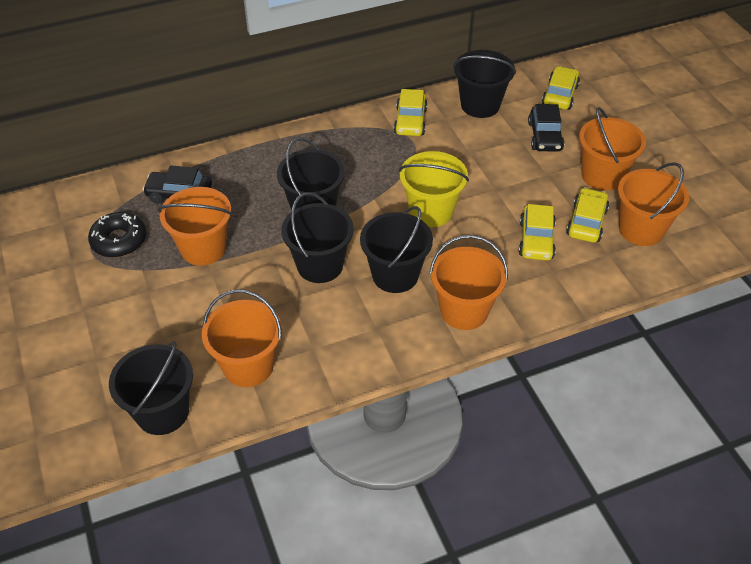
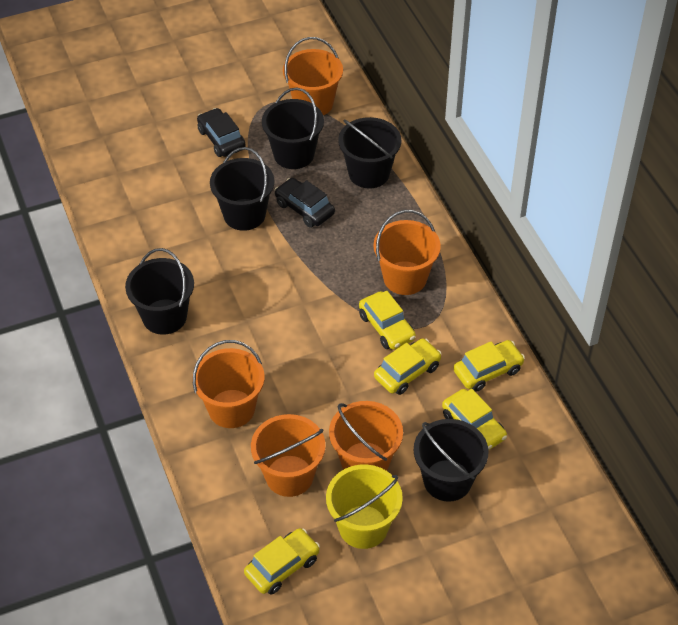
black donut: [88,212,146,258] = 1 -> none = 0
yellow car: [394,89,428,136] [519,204,556,261] [542,66,580,110] [566,187,609,243] = 4 -> [244,528,320,595] [359,291,416,350] [374,338,442,395] [442,389,507,450] [453,340,525,392] = 5

